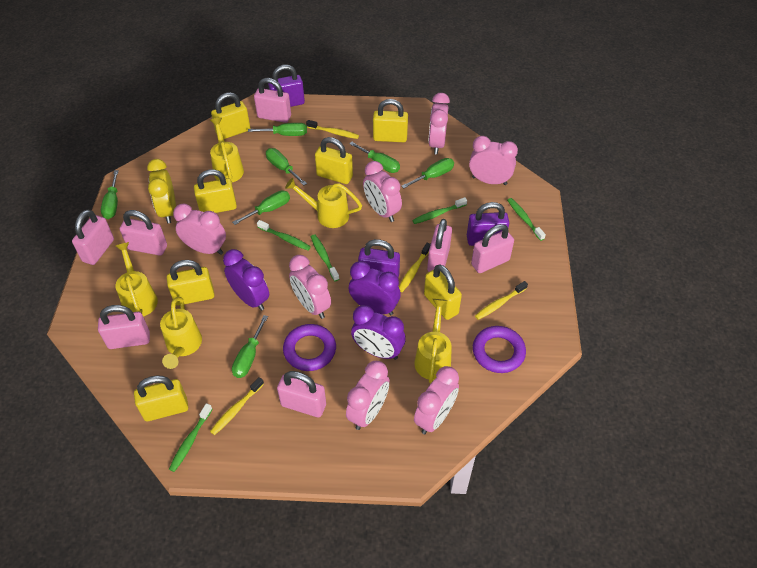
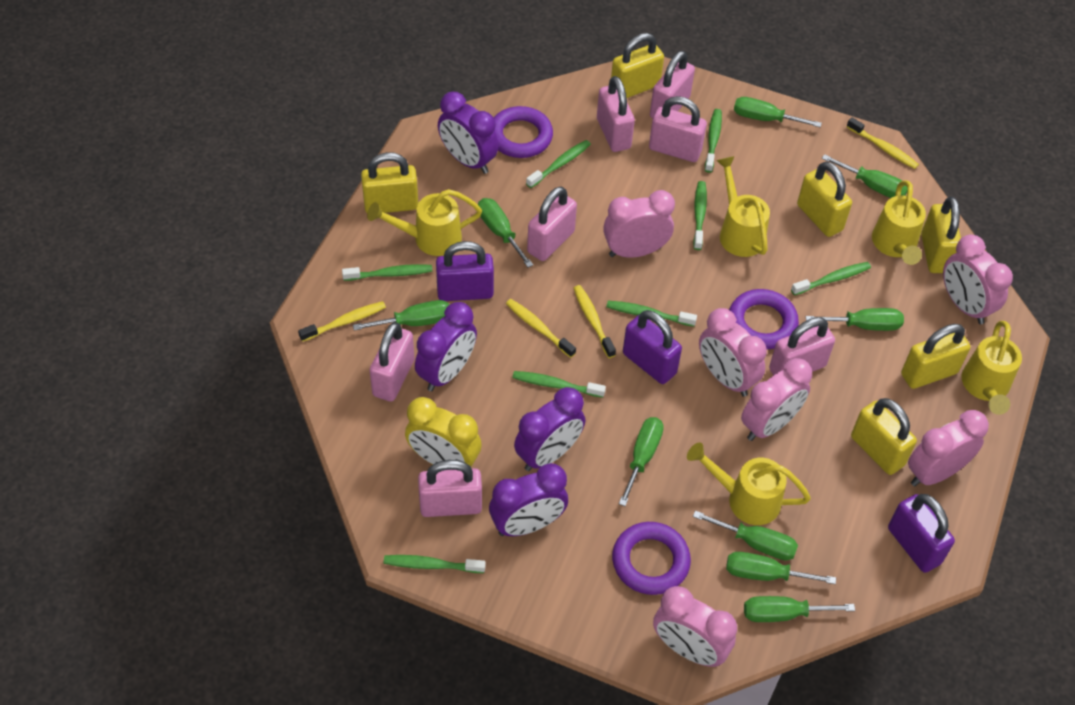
green screwdriver: [101,170,119,219] [232,190,290,225] [232,315,268,378] [248,123,307,136] [266,148,307,185] [349,142,400,173] [402,158,454,189] = 7 -> [353,300,449,331] [478,198,533,268] [619,417,664,506] [693,511,798,560] [726,552,836,584] [734,97,822,127] [744,596,855,622] [805,308,904,331] [822,154,907,198] = 9
green toothbrush: [169,403,212,472] [257,220,311,250] [311,234,339,281] [412,197,467,224] [507,198,546,241] = 5 -> [342,264,432,281] [384,555,486,573] [512,371,606,398] [526,140,591,188] [606,301,697,327] [693,181,707,250] [705,109,722,173] [791,262,871,295] = 8
pink clock: [173,204,226,255] [289,255,331,319] [346,361,390,430] [363,161,402,222] [414,366,459,434] [428,93,450,154] [469,136,518,185] = 7 -> [603,190,675,258] [653,586,737,667] [699,308,767,397] [741,358,812,441] [908,410,989,486] [943,234,1013,324] = 6
purple clock: [223,249,269,311] [348,261,401,316] [351,305,406,360] = 3 -> [415,302,477,391] [438,92,499,174] [489,463,568,536] [514,387,585,471] = 4
purple ring: [283,324,336,371] [473,326,526,373] = 2 -> [494,106,553,158] [612,522,691,595] [729,289,799,349] = 3
yellow padlock: [134,376,188,421] [167,260,215,306] [194,169,237,213] [211,92,250,139] [315,137,353,184] [373,99,408,142] [424,264,462,320] = 7 -> [361,152,418,213] [611,33,664,98] [797,162,852,237] [851,398,917,475] [901,324,971,389] [921,197,961,273] = 6

